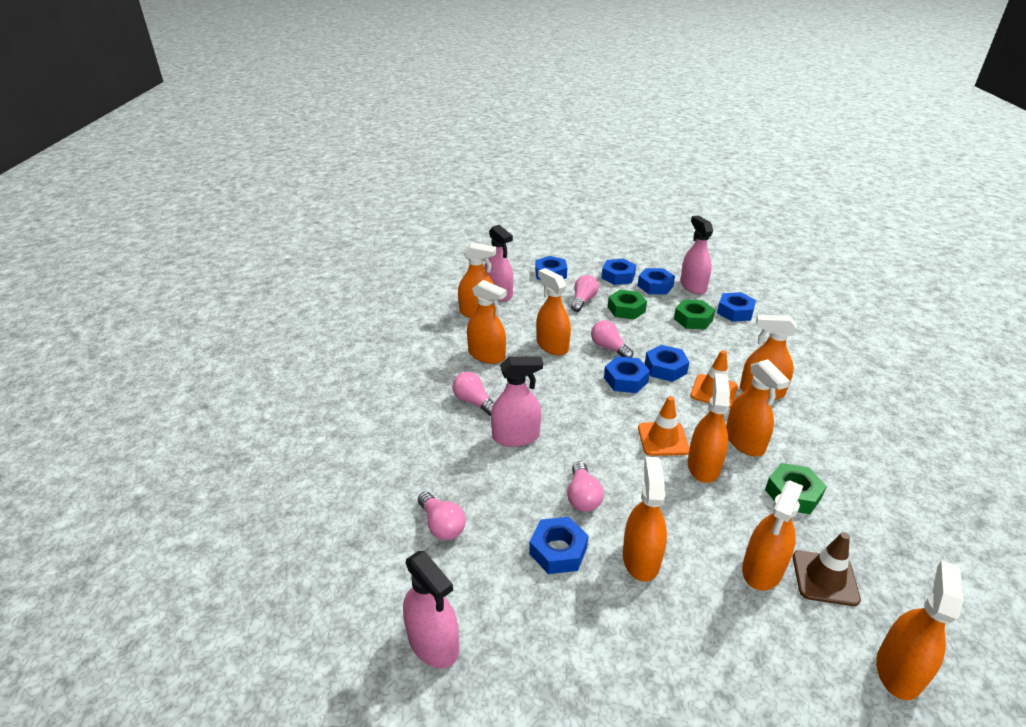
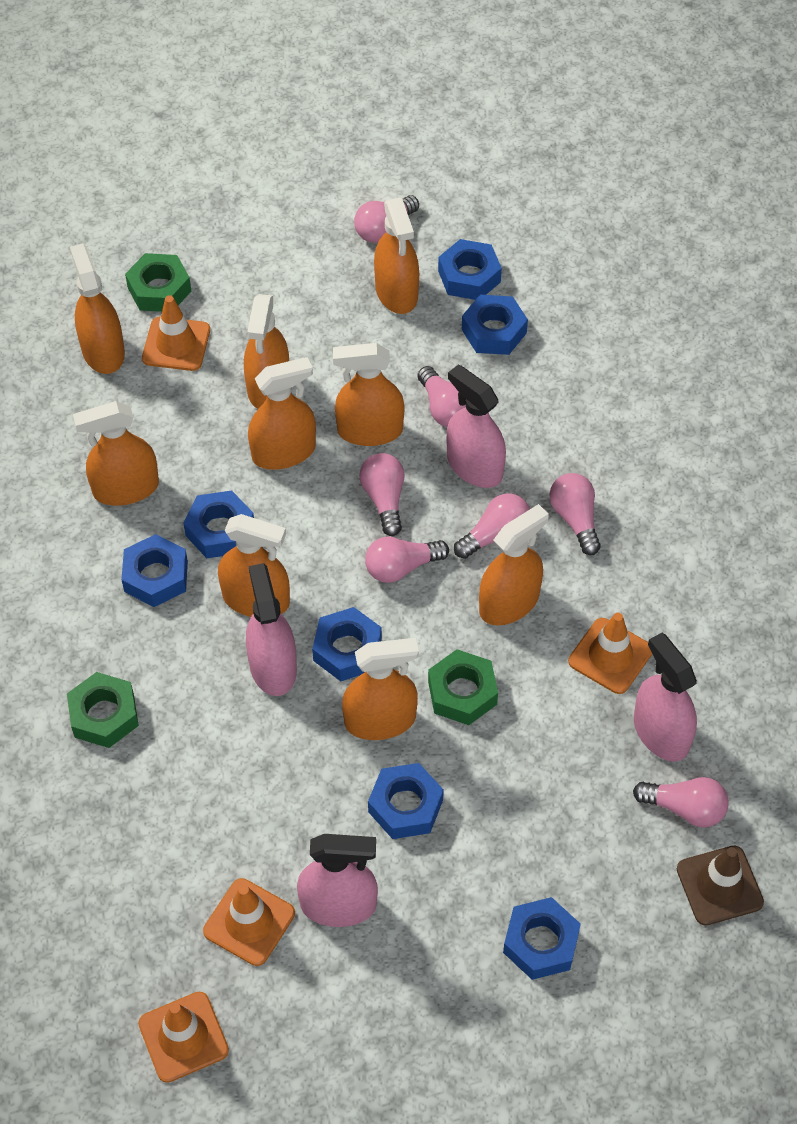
orange traffic cone: [638,396,690,456] [690,350,738,408] = 2 -> [138,992,229,1083] [142,295,210,371] [203,878,295,966] [568,613,652,694] = 4
pink light bulb: [418,492,466,540] [452,372,494,416] [567,461,604,512] [571,275,599,312] [591,320,633,358] = 5 -> [354,195,419,243] [359,453,405,536] [365,536,449,583] [418,366,466,427] [454,494,530,559] [549,473,601,555] [633,777,729,827] = 7

